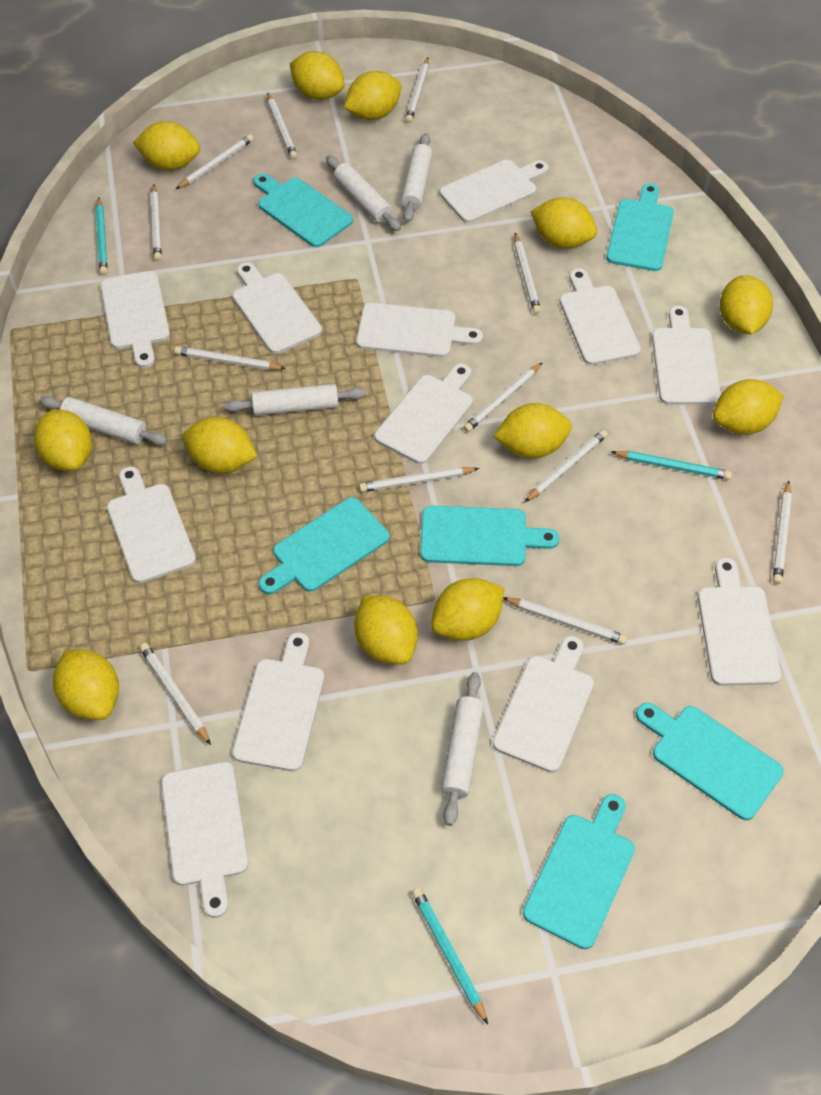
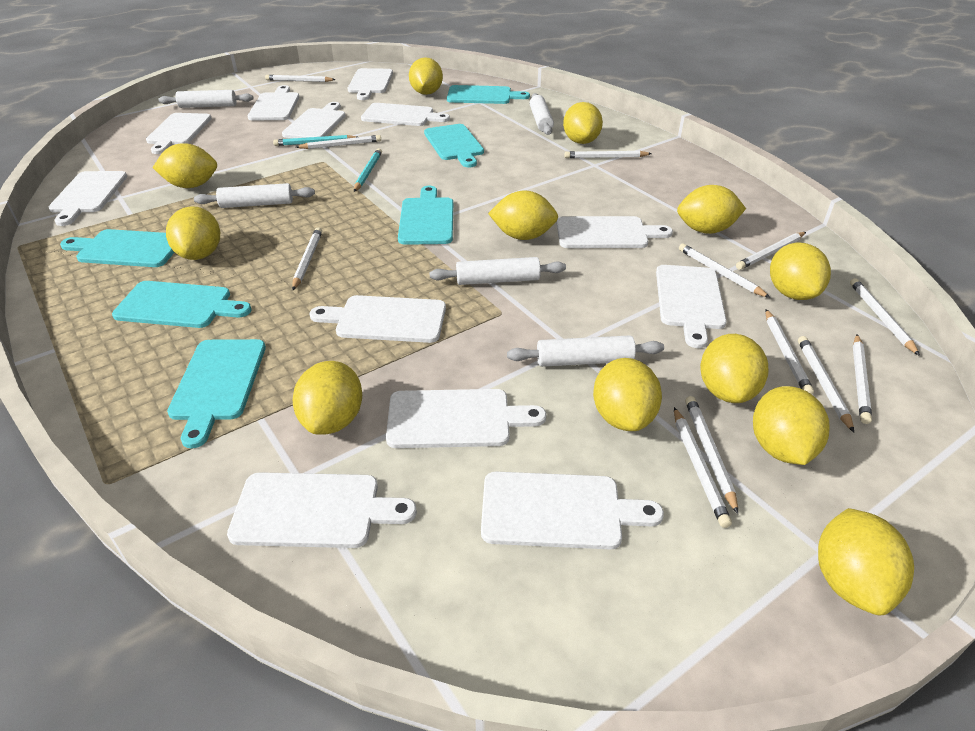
turquoise pencil: [96,197,108,275] [412,888,488,1024] [611,451,732,480] = 3 -> [273,135,357,146] [354,148,382,192] = 2

